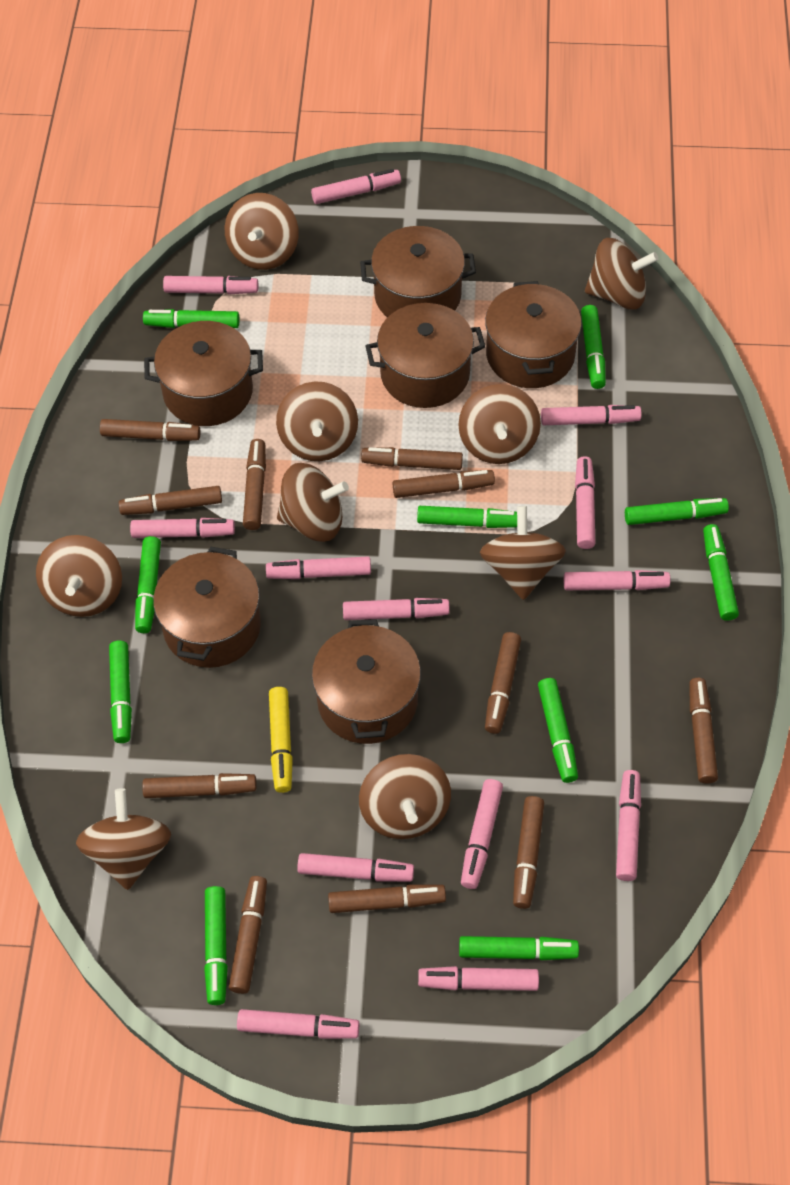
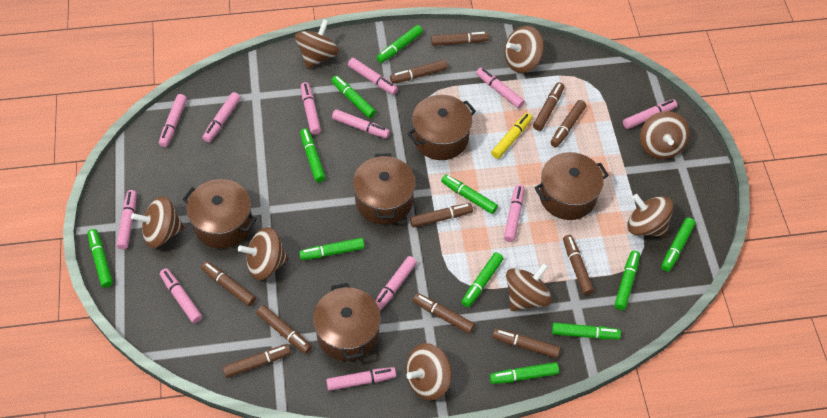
brown pot: [144,321,263,426] [153,546,261,668] [312,619,421,744] [360,226,476,318] [365,303,485,408] [485,281,582,388] = 6 -> [183,179,257,249] [313,283,381,361] [353,153,416,224] [407,95,476,160] [534,152,609,220] = 5
brown spinning top: [36,535,122,617] [76,788,171,890] [225,193,299,270] [276,381,358,461] [277,463,349,542] [359,754,451,839] [458,384,541,464] [480,506,566,600] [585,238,659,310] = 9 -> [131,196,185,248] [238,227,289,280] [295,19,339,69] [406,343,452,401] [504,26,544,73] [506,263,552,311] [627,194,673,237] [640,111,690,159] = 8
green marker: [109,641,132,743] [135,536,161,633] [143,309,239,328] [204,886,228,1005] [417,506,517,528] [459,936,579,960] [538,678,578,783] [581,305,606,389] [625,498,729,525] [703,524,739,621] = 10 -> [88,229,113,288] [299,238,365,260] [300,128,326,182] [331,75,376,118] [376,25,423,63] [441,174,498,214] [461,252,504,307] [490,362,559,384] [552,323,621,339] [614,251,640,310] [661,218,695,272] = 11
pink marker: [130,518,235,538] [163,276,258,295] [237,1009,359,1039] [266,556,371,579] [297,853,414,882] [311,169,401,204] [343,598,450,620] [418,966,539,991] [461,779,503,889] [541,405,642,425] [564,570,670,590] [575,456,595,549] [616,770,641,881] = 13 -> [116,190,137,249] [159,94,187,147] [160,268,202,323] [203,92,240,142] [301,82,321,135] [326,367,396,391] [332,109,390,138] [348,58,398,95] [375,256,417,311] [476,67,525,109] [504,184,525,242] [623,99,677,129] = 12

